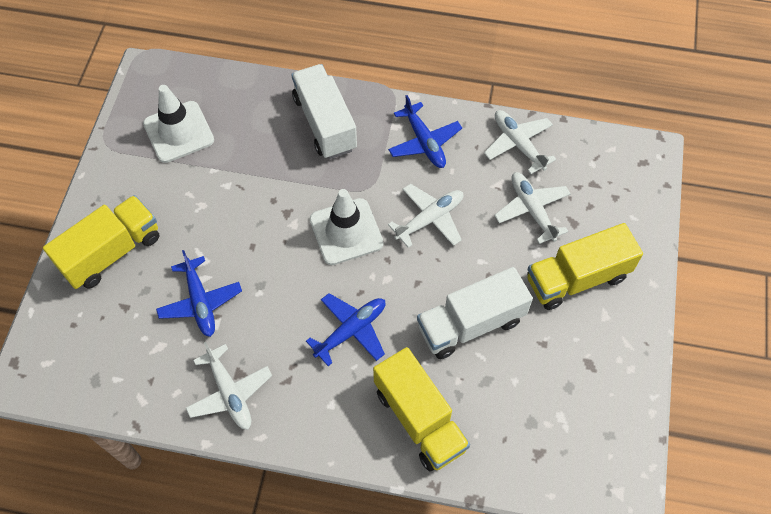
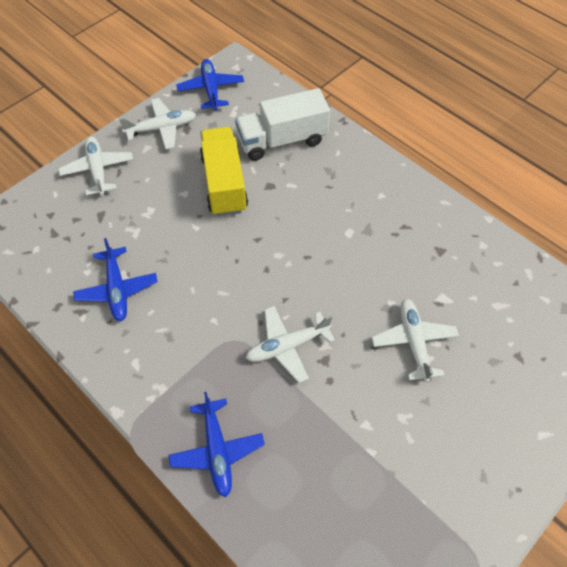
white traffic cone: [143,85,214,163] [310,189,383,265] = 2 -> none = 0
white truck: [291,64,357,159] [417,267,533,359] = 2 -> [235,88,330,161] = 1
yellow truck: [43,195,159,289] [373,347,470,472] [527,223,643,310] = 3 -> [200,127,248,216] = 1

